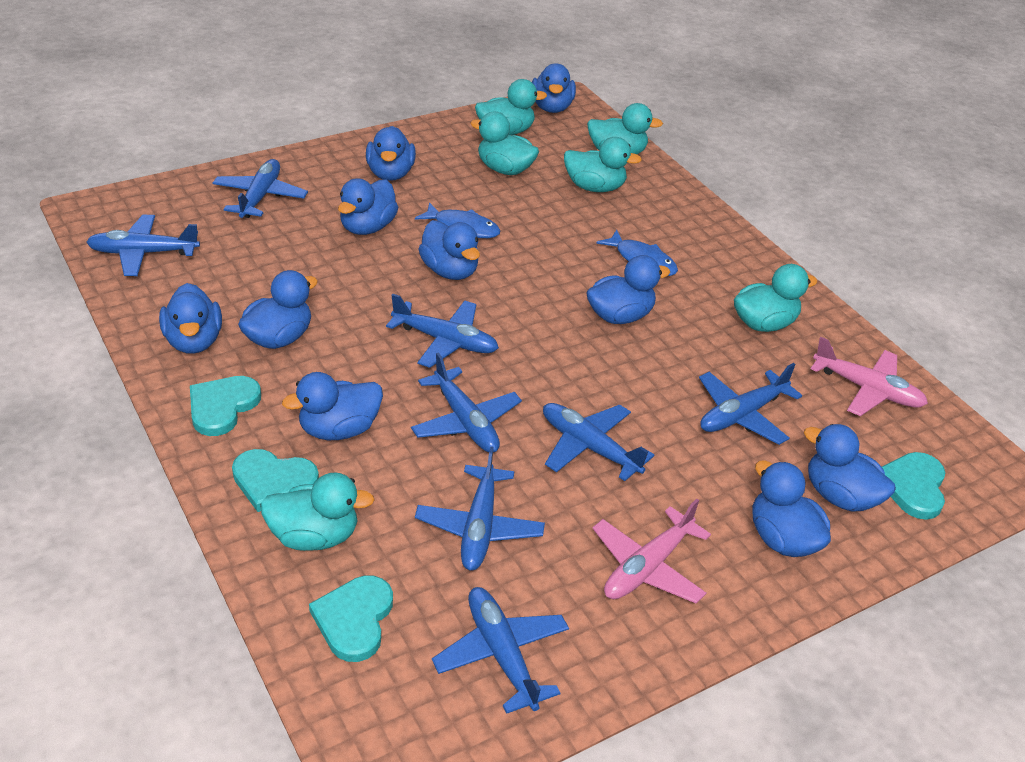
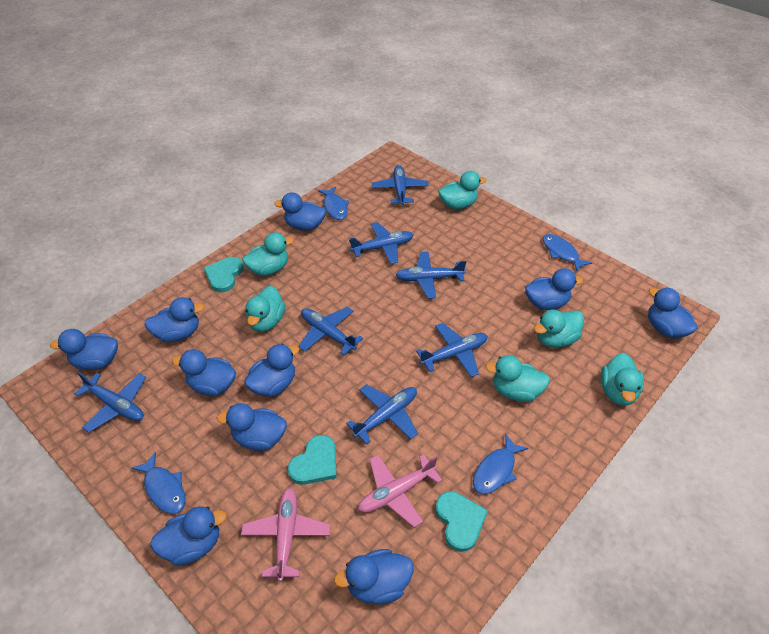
blue fish: [415,202,501,238] [596,230,678,276] = 2 -> [131,452,186,514] [318,186,349,220] [473,434,528,494] [543,234,592,271] = 4
blue plane: [86,215,200,276] [213,159,308,218] [386,294,499,368] [411,352,522,452] [415,446,545,571] [432,587,569,714] [543,403,654,481] [699,363,802,445] = 8 -> [74,372,146,433] [298,307,363,355] [346,384,418,445] [349,222,413,264] [372,165,429,205] [395,252,466,299] [416,323,488,377] = 7
turquoise heart: [190,376,261,436] [232,449,319,512] [309,575,393,662] [882,452,945,520] = 4 -> [204,257,244,292] [288,435,337,485] [435,491,488,552] = 3

